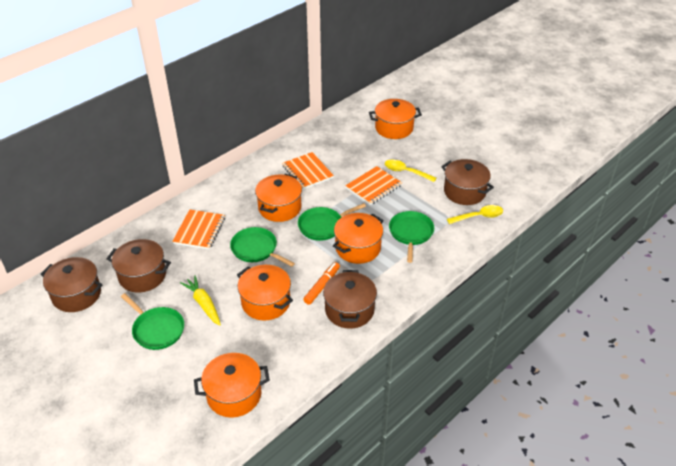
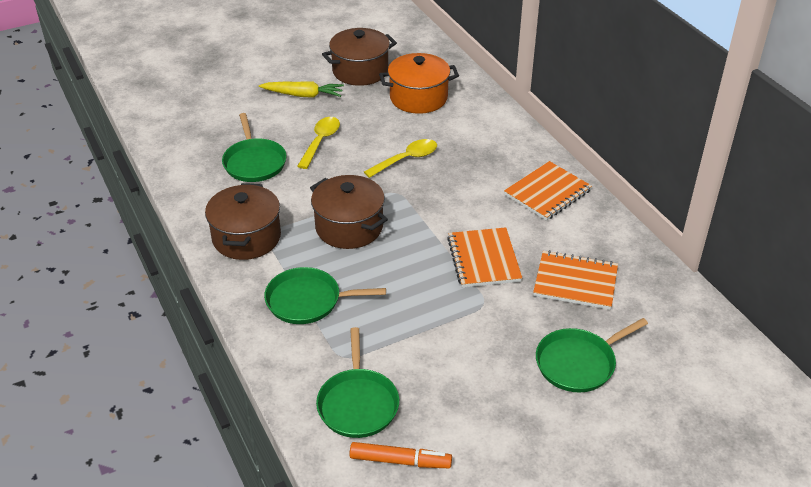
brown pot: [41,257,102,312] [107,239,171,293] [323,270,377,329] [441,159,494,205] = 4 -> [205,183,281,260] [310,175,388,249] [322,28,397,86] = 3
orange pot: [194,353,270,418] [237,265,293,321] [255,174,302,222] [333,213,383,264] [369,99,422,139] = 5 -> [379,53,459,114] = 1

